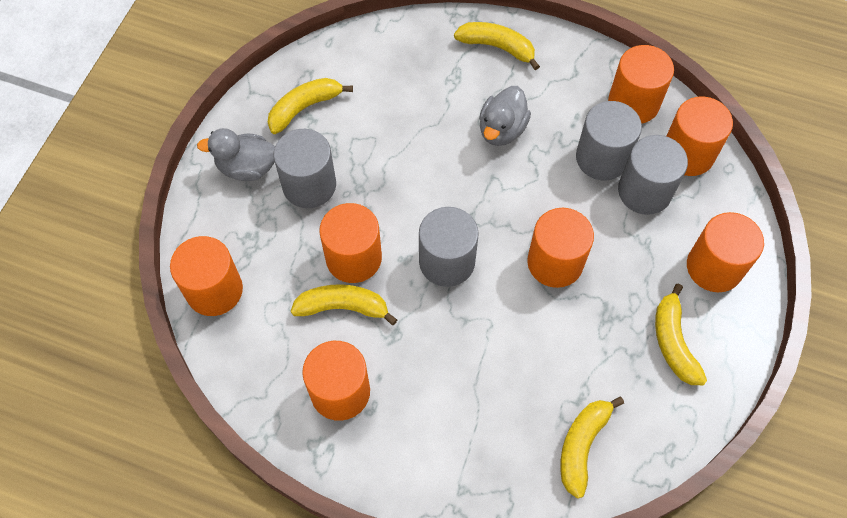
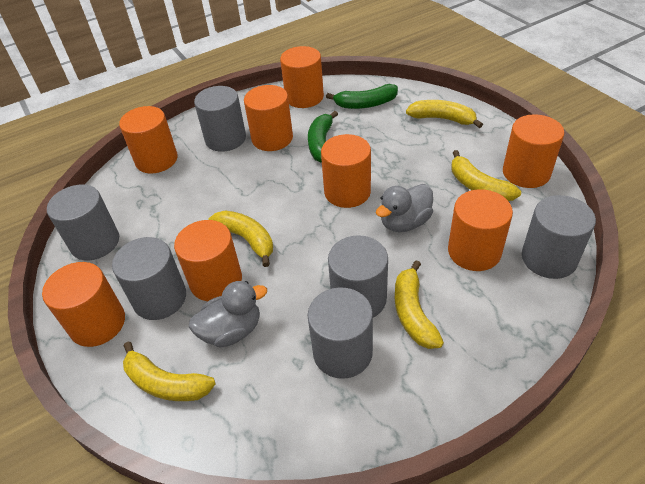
green banana: none = 0 -> [308,111,338,163] [326,84,398,109] = 2
grey cylinder: [274,129,336,208] [419,207,479,287] [576,101,642,180] [618,135,688,215] = 4 -> [47,185,119,261] [112,237,186,320] [194,86,246,152] [307,287,373,379] [328,235,388,317] [522,195,596,279] = 6
orange cylinder: [170,236,243,316] [302,341,370,421] [319,203,382,283] [527,208,594,288] [608,45,674,124] [667,96,733,176] [687,212,764,292] = 7 -> [42,262,125,347] [119,106,178,173] [174,220,242,301] [244,85,293,151] [280,46,324,108] [321,134,371,208] [448,189,513,271] [503,114,564,188] = 8

